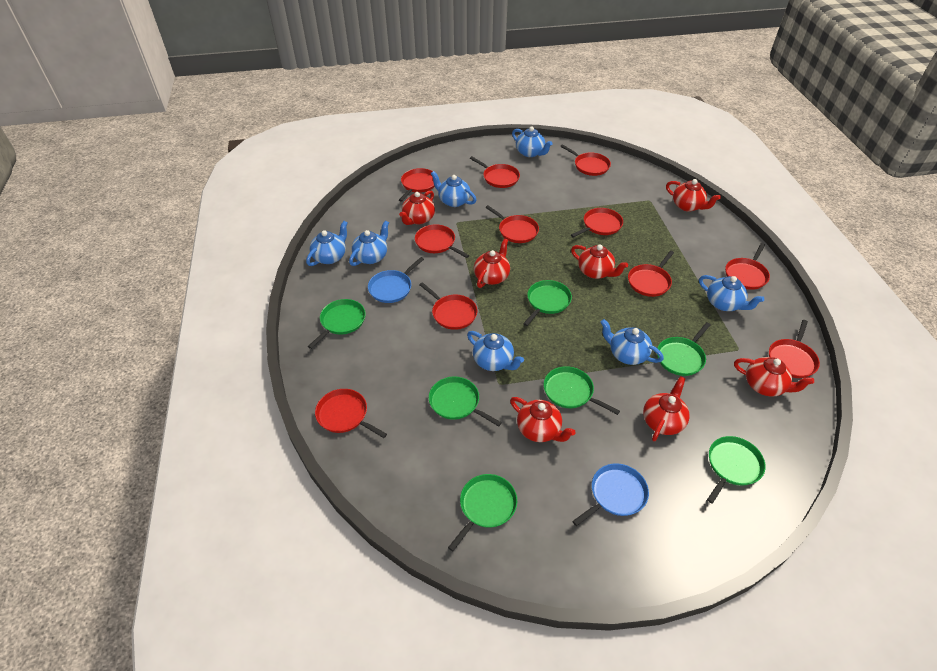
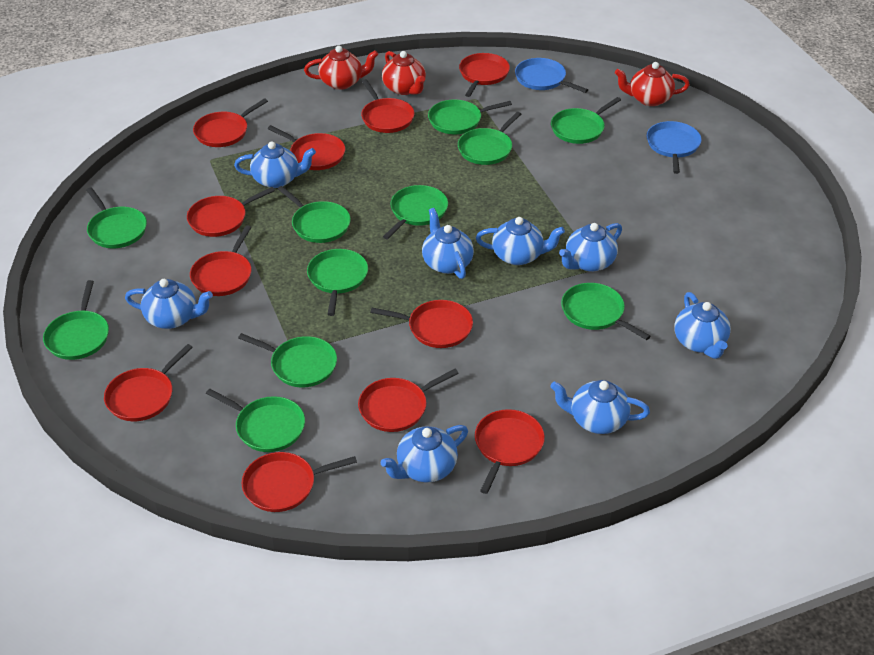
blue teapot: [306,221,348,266] [349,221,389,266] [431,171,477,207] [467,331,524,371] [512,126,553,157] [600,319,664,365] [699,275,764,311] = 7 -> [125,279,213,329] [234,141,316,188] [380,425,468,482] [422,208,474,279] [476,217,565,265] [550,380,650,434] [559,223,622,272] [674,292,731,359] = 8
green pan: [308,299,366,349] [429,377,502,427] [448,474,517,551] [523,280,572,326] [544,366,620,415] [657,322,711,376] [707,436,766,504] = 7 -> [43,280,109,360] [86,187,147,248] [206,389,305,452] [238,333,337,387] [278,186,351,243] [307,249,368,316] [383,185,448,239] [428,99,512,134] [458,112,521,165] [551,97,621,144] [561,283,651,340] = 11
red teapot: [399,190,435,225] [474,239,510,288] [510,397,576,442] [571,245,628,279] [643,376,690,441] [666,179,721,212] [734,357,814,397] = 7 -> [304,46,378,90] [382,51,426,95] [615,62,690,106] = 3

